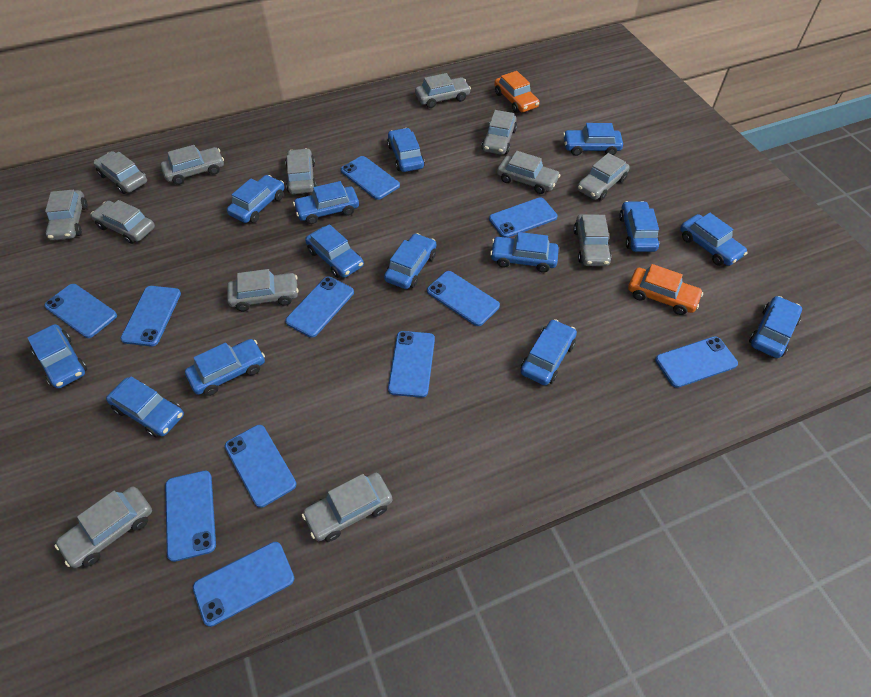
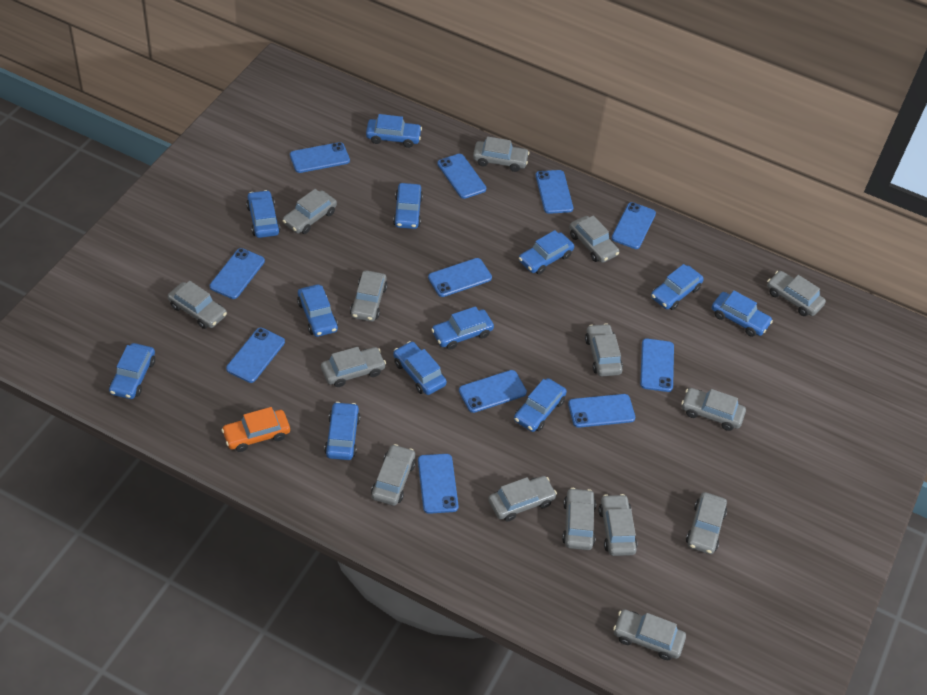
blue car: [27,324,87,389] [106,376,184,437] [185,339,265,396] [227,175,285,223] [293,181,359,224] [305,224,364,278] [384,233,436,289] [387,128,425,172] [490,232,559,273] [521,319,577,386] [563,123,623,156] [619,201,659,252] [680,213,747,266] [749,296,802,358] = 14 -> [109,343,155,399] [246,190,280,238] [297,285,338,337] [324,402,360,460] [366,114,422,148] [393,183,423,229] [393,341,447,395] [431,306,494,350] [514,378,567,432] [519,230,574,274] [651,264,704,310] [712,291,773,337] = 12
grey car: [45,190,88,241] [55,486,152,568] [91,200,155,244] [93,151,147,194] [160,145,224,185] [227,269,299,311] [285,148,317,194] [302,473,392,542] [415,73,471,108] [481,110,517,155] [497,151,560,194] [574,214,612,266] [577,153,630,201] = 13 -> [168,281,227,329] [282,189,337,234] [321,347,386,387] [350,270,387,322] [371,444,416,506] [473,136,530,172] [488,476,557,521] [562,488,596,550] [569,215,619,263] [585,323,623,376] [598,494,637,556] [613,609,686,660] [681,388,746,431] [686,492,727,554] [767,271,826,316] = 15
orange car: [494,71,539,113] [628,264,703,315] = 2 -> [221,407,290,452] = 1

